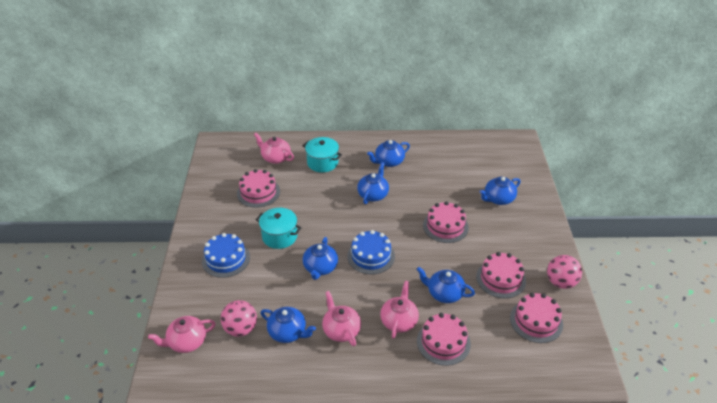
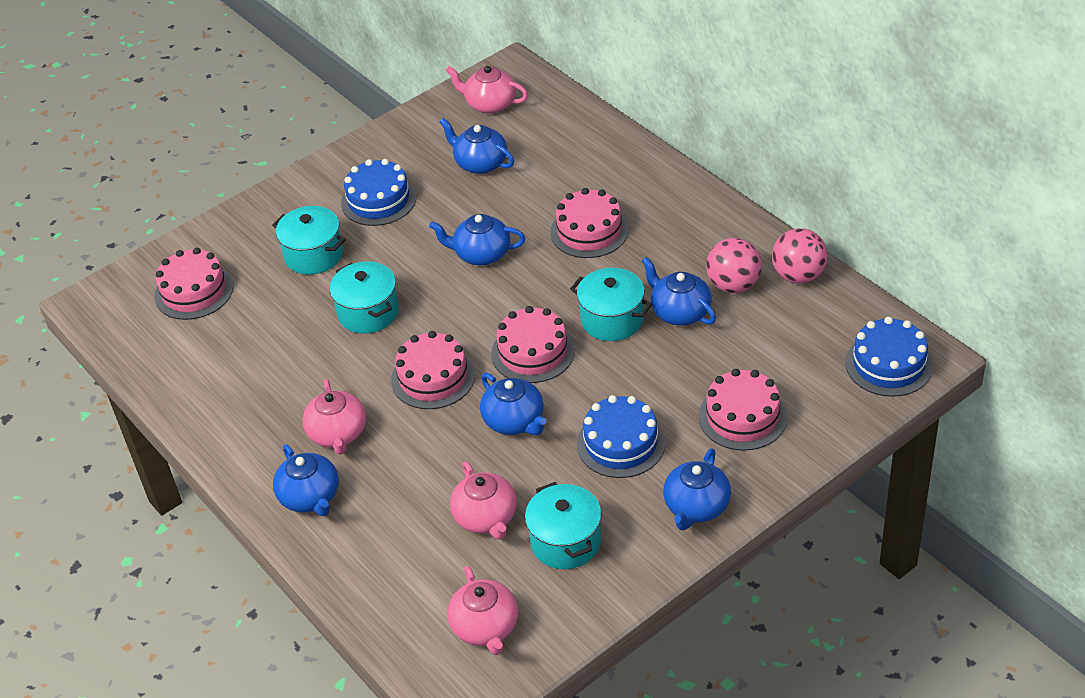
blue cake: [202,233,250,278] [347,230,395,274] = 2 -> [341,159,416,226] [577,395,666,478] [845,317,933,397] = 3
turquoise pot: [256,208,302,249] [303,137,342,173] = 2 -> [272,206,345,275] [330,261,399,334] [525,482,602,569] [570,268,652,341] = 4

